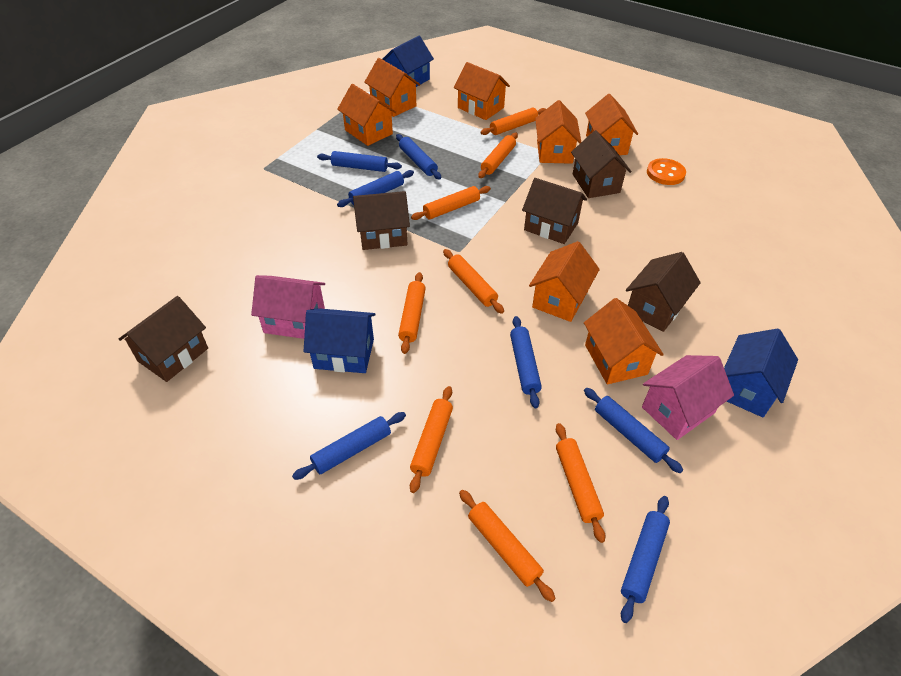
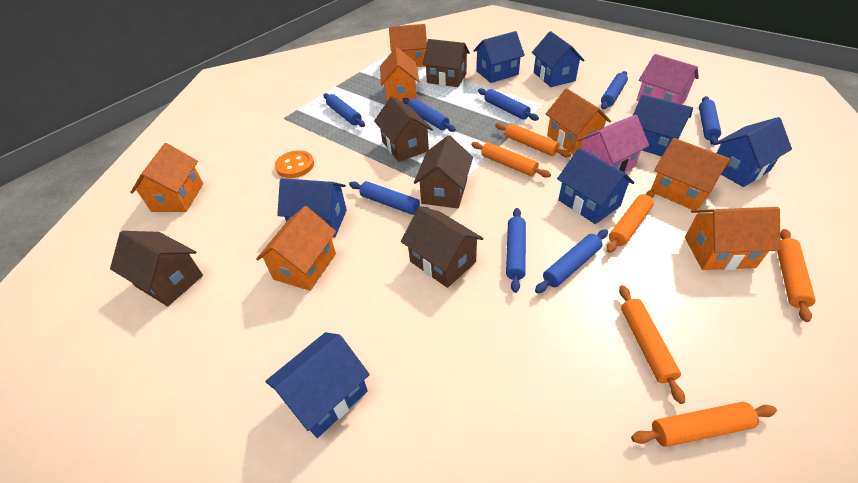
blue house: [303,308,376,373] [382,36,434,87] [724,328,798,417] = 3 -> [265,332,370,438] [277,178,347,237] [474,31,525,83] [532,31,585,87] [557,148,635,224] [632,95,693,157] [714,117,792,187] = 7
blue rolling pin: [292,412,406,480] [317,151,402,172] [337,170,414,207] [396,134,441,179] [510,316,542,408] [584,388,683,473] [621,496,670,623] = 7 -> [323,93,365,127] [349,181,430,215] [402,98,456,132] [478,88,539,121] [506,208,526,293] [535,229,608,293] [601,71,628,109] [699,96,721,145] = 8
orange rolling pin: [398,272,426,354] [410,386,453,493] [411,186,491,220] [443,249,504,314] [459,490,556,602] [478,133,518,178] [480,107,546,135] [556,423,605,543] = 8 -> [471,142,551,178] [495,123,571,157] [606,190,655,253] [619,285,685,404] [631,402,777,447] [777,229,816,322] = 6

